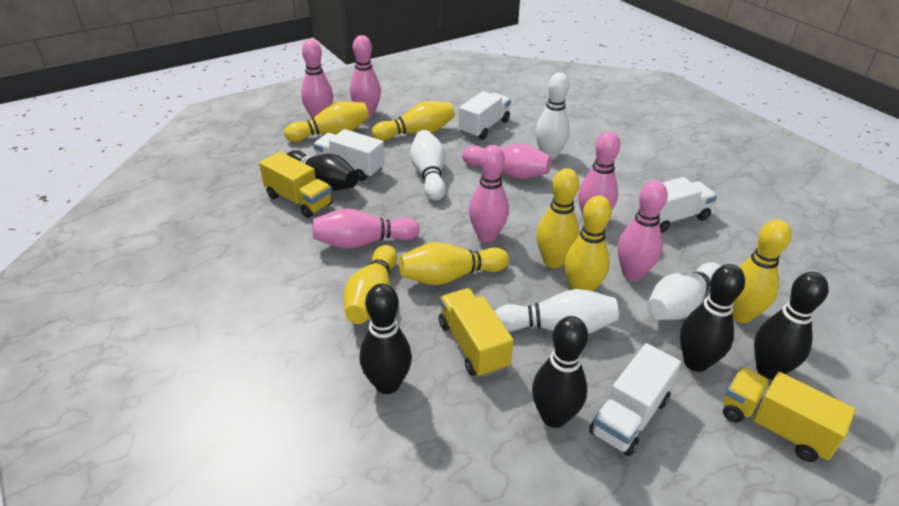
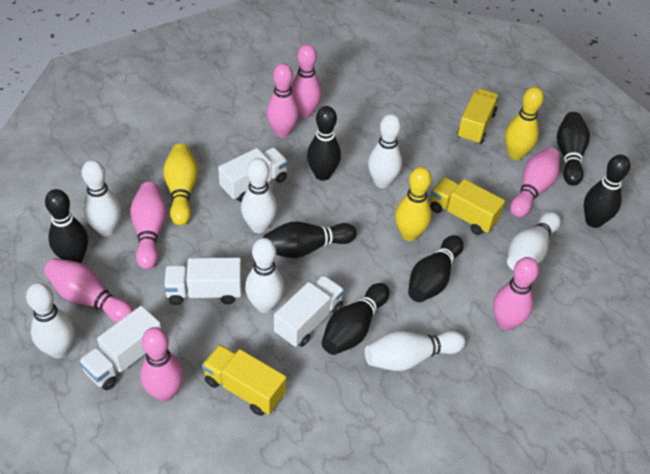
black bowling pin: [287,150,359,191] [360,284,412,394] [532,316,588,428] [680,264,745,372] [754,272,829,379] = 5 -> [45,189,88,263] [263,222,356,258] [307,106,341,181] [322,283,390,355] [408,235,463,302] [557,112,590,186] [584,155,630,228] = 7
white bowling pin: [410,130,446,201] [495,289,619,334] [535,73,570,160] [647,262,721,320] = 4 -> [26,283,74,358] [82,160,121,236] [241,158,277,233] [245,238,284,313] [365,330,466,371] [368,114,402,188] [507,212,561,271] = 7
yellow bowling pin: [284,101,369,142] [344,245,397,324] [372,101,455,141] [399,242,509,285] [536,168,579,268] [564,195,612,292] [732,219,791,323] = 7 -> [163,144,198,226] [395,167,432,241] [505,87,544,160] = 3

